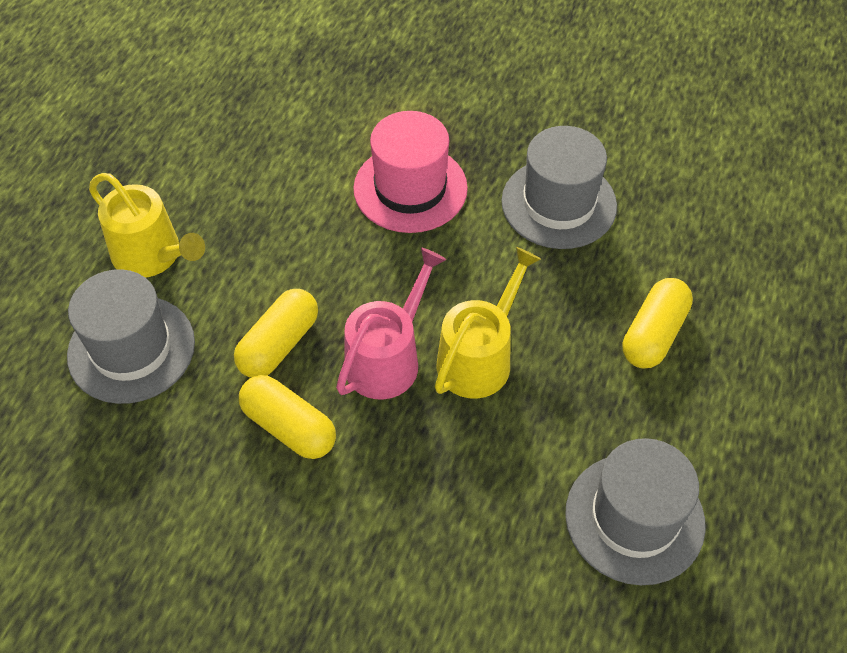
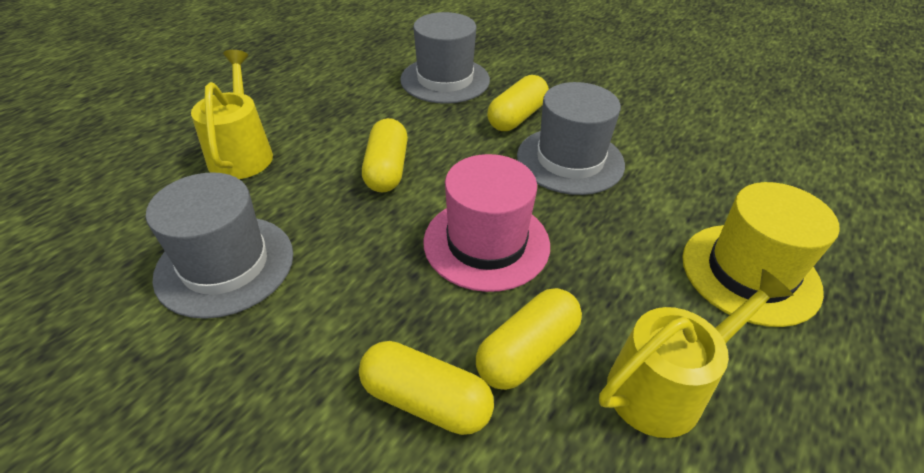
pink watering can: [336,248,446,399] = 1 -> none = 0
yellow capsule: [234,289,318,378] [239,375,336,459] [623,278,693,368] = 3 -> [359,341,494,435] [362,118,408,192] [476,288,582,390] [487,75,549,131] = 4
yellow hat: none = 0 -> [682,182,840,327] = 1

